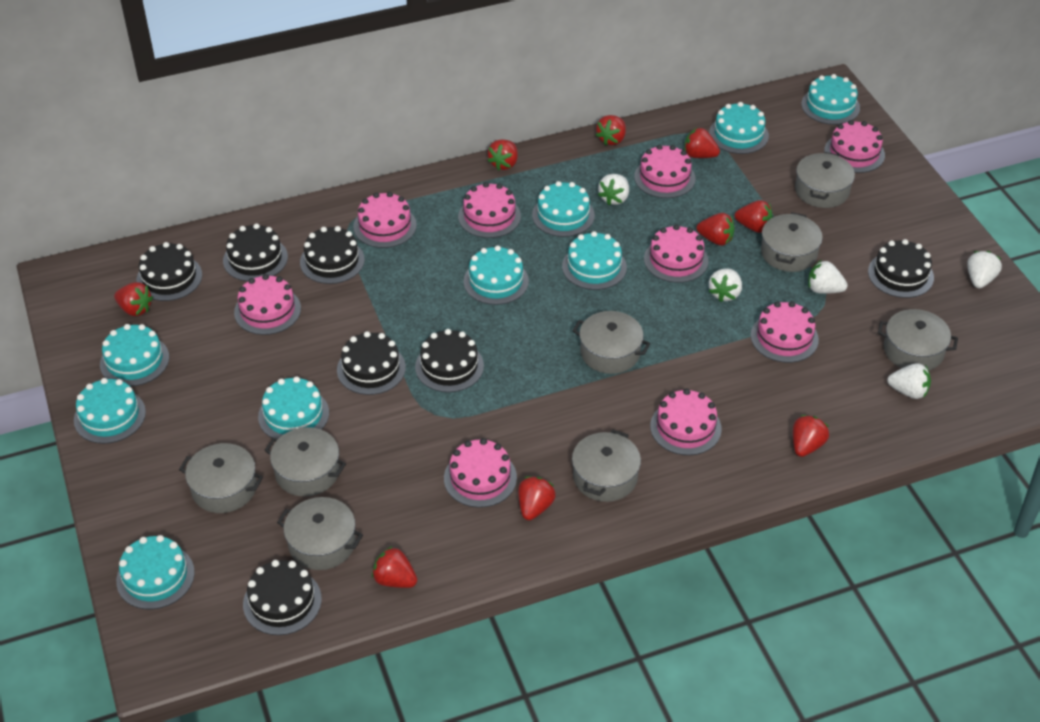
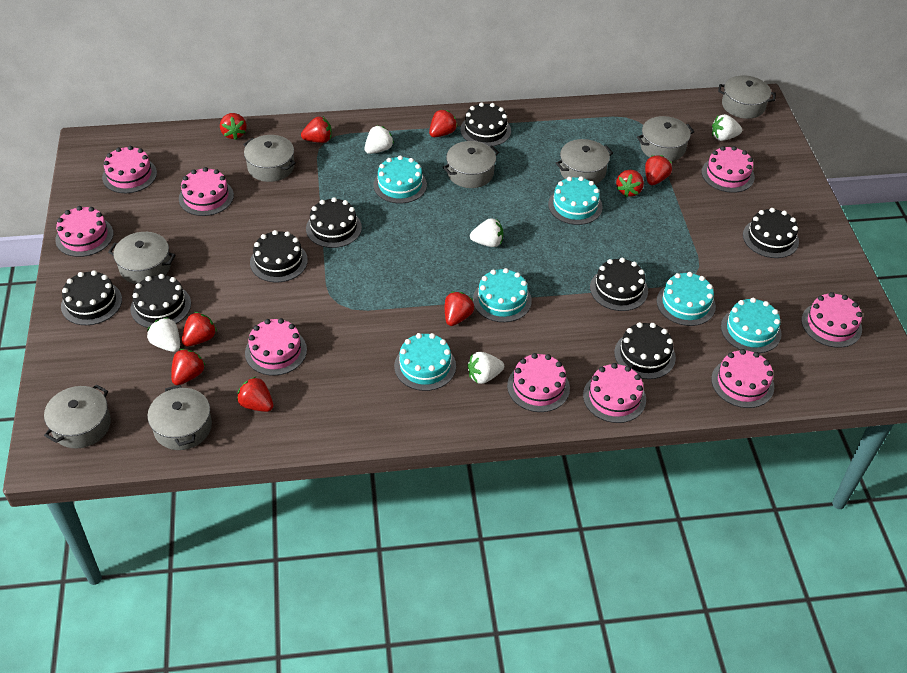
black cake: [136,242,202,301] [223,223,288,281] [243,560,322,635] [300,226,365,284] [337,331,406,395] [415,329,484,392] [868,239,934,298] = 7 -> [61,270,122,325] [130,274,191,328] [250,230,308,282] [306,197,362,248] [460,102,511,146] [590,258,648,311] [614,322,676,379] [743,208,799,258] = 8
turquoise cake: [74,378,146,444] [100,324,169,387] [116,535,195,609] [258,376,329,439] [464,245,529,305] [532,181,595,237] [562,231,627,290] [709,102,769,154] [801,74,860,125] = 9 -> [373,155,427,203] [394,333,456,391] [473,268,532,322] [548,176,603,225] [657,272,716,326] [721,298,781,353] = 6

